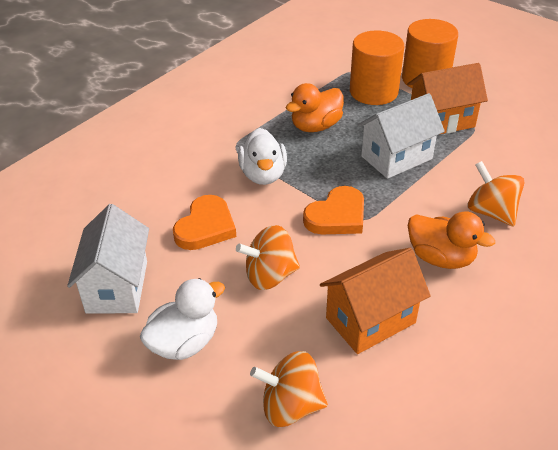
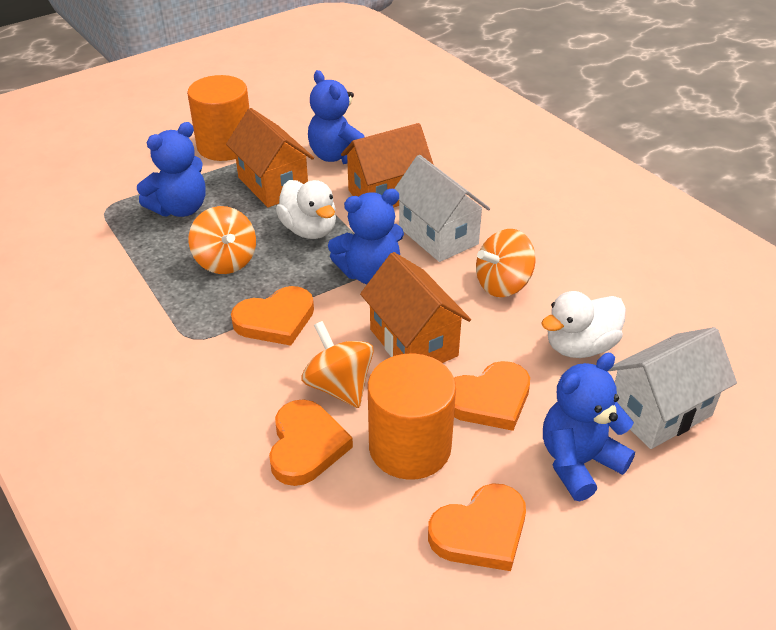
blue teddy bear: none = 0 -> [137,122,206,217] [308,70,364,164] [328,189,404,284] [543,353,635,501] = 4
orange duck: [286,83,344,132] [408,211,495,269] = 2 -> none = 0
orange heart: [173,195,236,250] [303,186,364,234] = 2 -> [231,286,314,346] [269,399,353,486] [428,483,526,571] [454,361,530,431] = 4
orange house: [320,248,431,354] [407,63,488,134] = 2 -> [226,108,314,207] [341,123,434,208] [360,252,471,363] = 3

